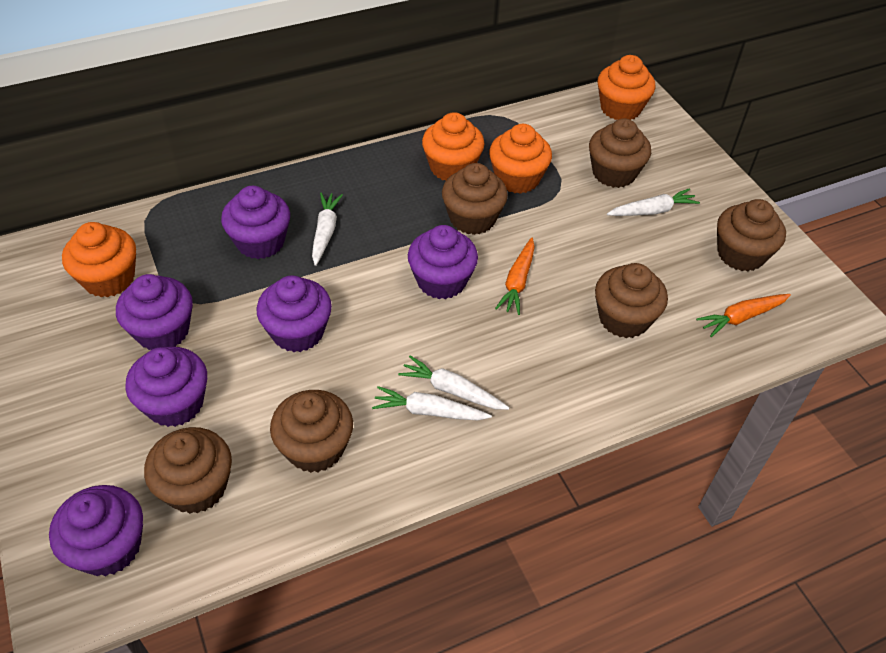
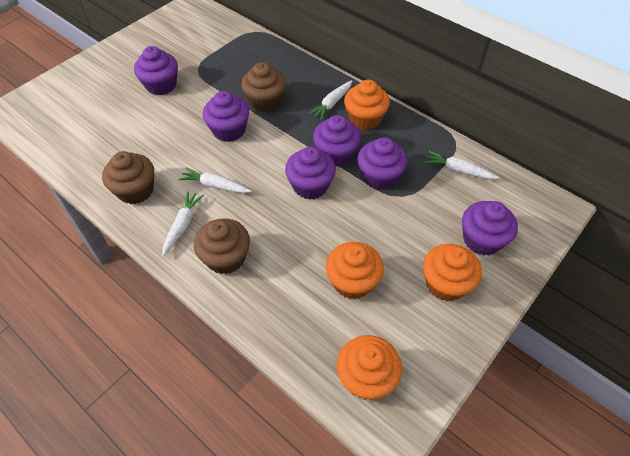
brown cupcake: [144,427,232,514] [270,390,353,473] [442,163,508,235] [589,118,651,188] [595,263,668,338] [717,199,786,271] = 6 -> [102,151,154,204] [194,218,250,274] [241,62,286,112] = 3
orange carrot: [495,238,535,315] [696,294,791,337] = 2 -> none = 0

